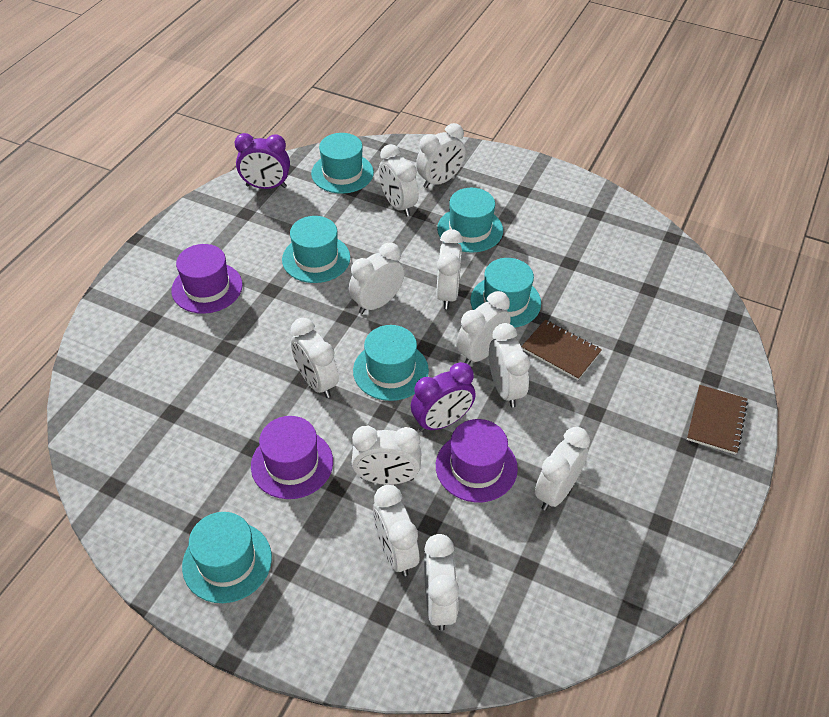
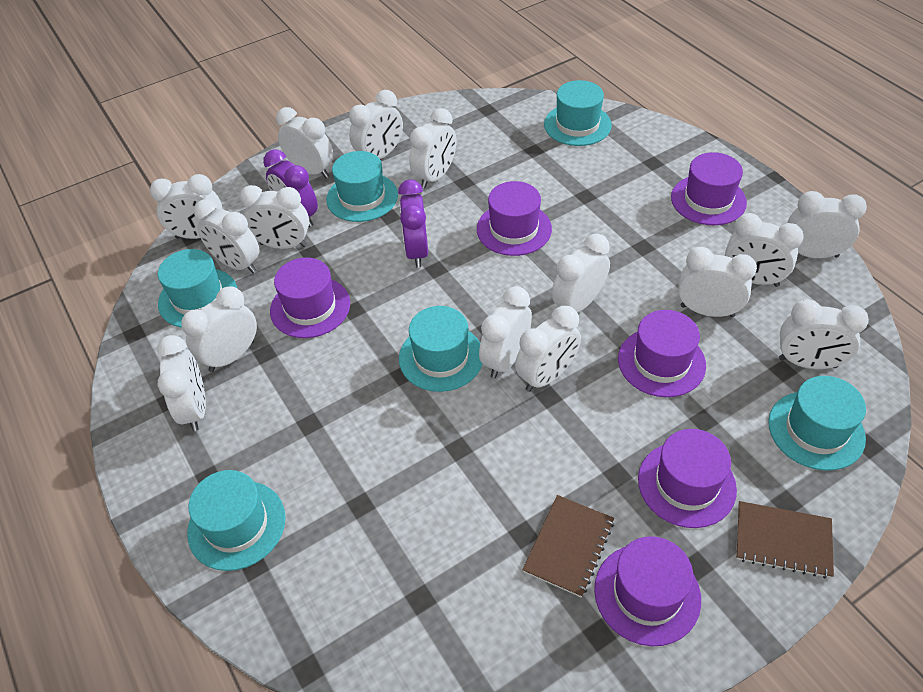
purple hat: [171,244,243,314] [251,416,333,499] [436,419,518,502] = 3 -> [270,258,350,338] [477,181,552,256] [594,536,701,646] [618,310,706,397] [638,429,737,528] [671,152,747,225] = 6
white clock: [291,318,339,398] [349,243,404,314] [352,426,421,485] [373,485,420,576] [379,144,419,217] [416,123,466,189] [424,534,459,631] [436,229,463,309] [456,291,511,365] [489,323,530,408] [535,427,590,511] = 11 -> [150,174,222,239] [157,335,206,431] [181,286,257,372] [194,199,259,273] [240,185,309,249] [276,107,333,178] [349,90,403,159] [409,108,456,189] [479,286,532,378] [515,306,581,392] [552,234,610,313] [678,247,757,317] [725,213,804,287] [779,299,869,369] [788,191,867,258] = 15

